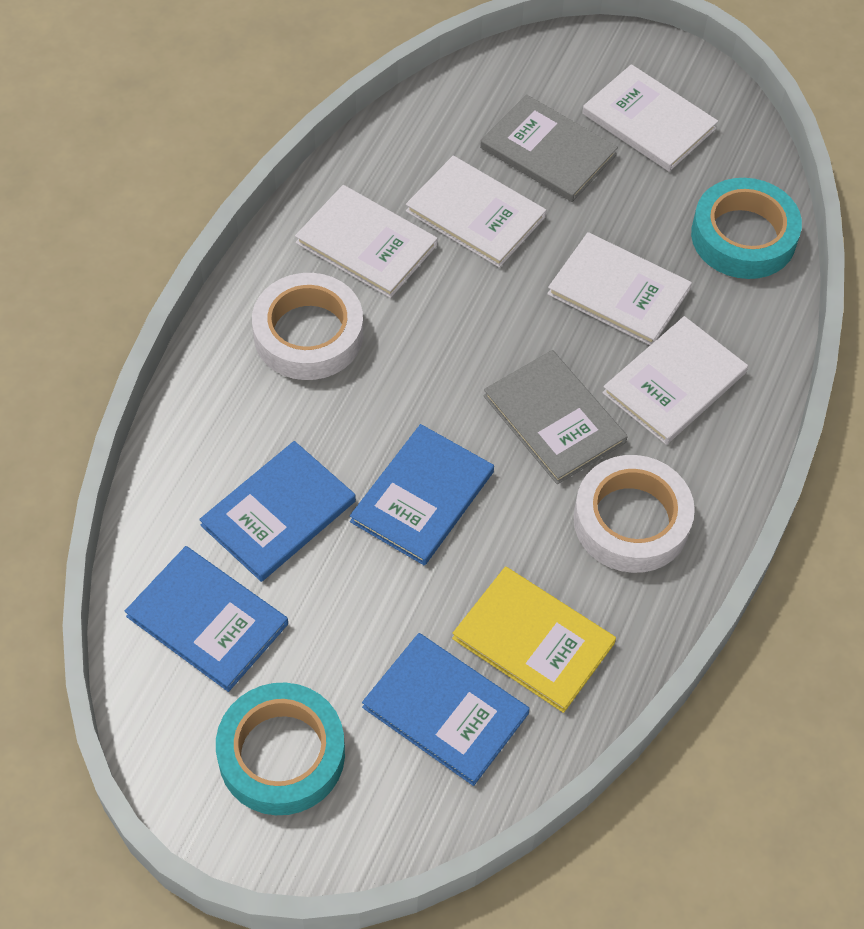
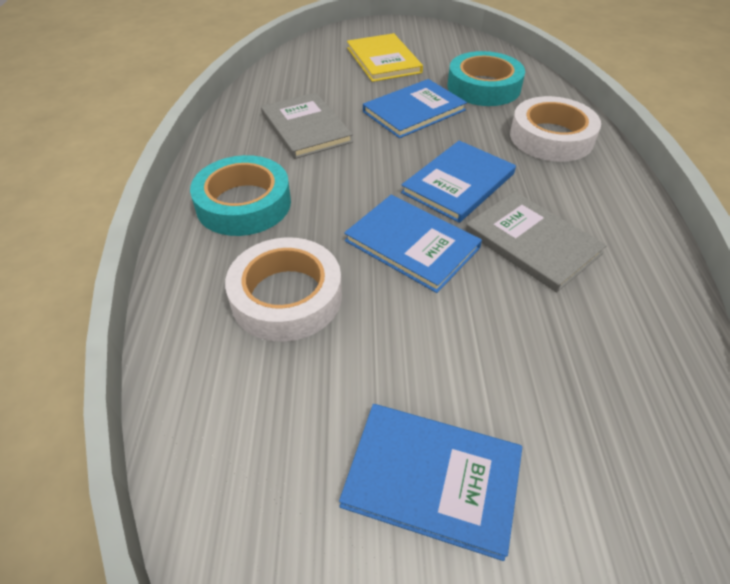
white book: [295,185,438,298] [406,156,546,268] [547,232,692,345] [582,64,718,172] [602,316,748,445] = 5 -> none = 0

